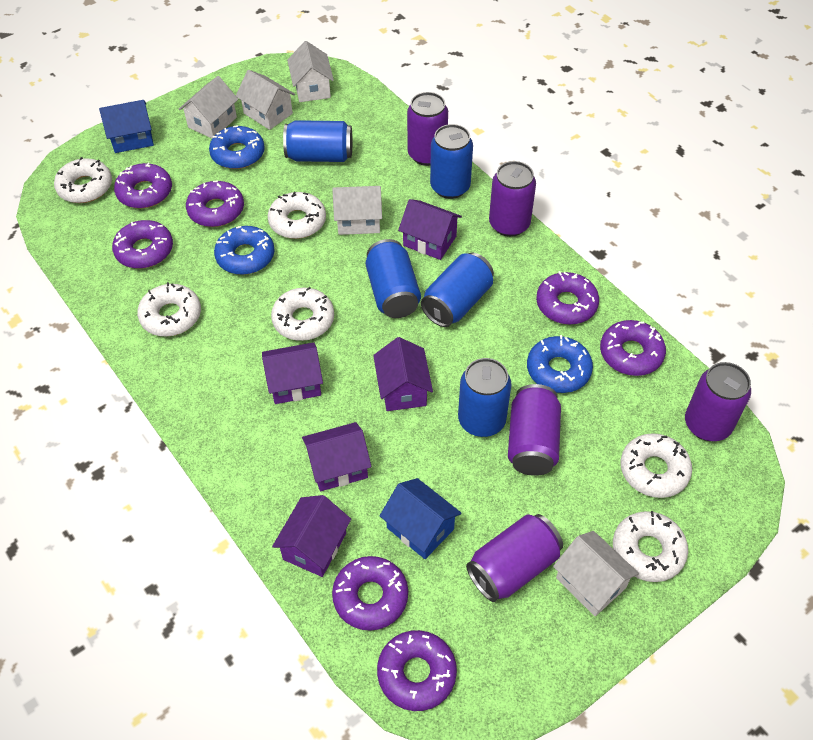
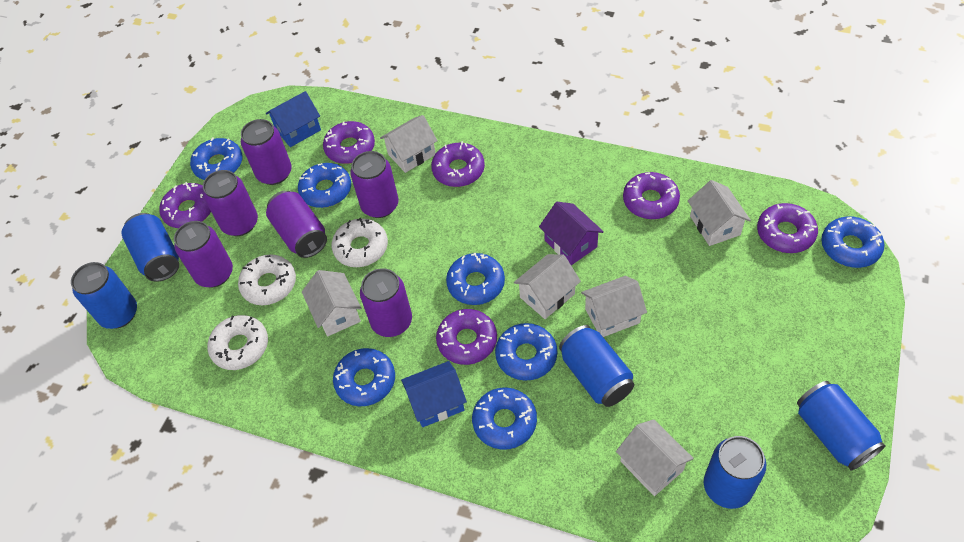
blue donut: [209,125,265,169] [214,226,275,275] [527,335,593,393] = 3 -> [190,137,242,180] [298,163,351,208] [333,348,395,406] [446,253,505,305] [472,388,537,450] [495,323,557,381] [821,216,884,268] = 7
purple can: [407,92,448,166] [466,514,563,602] [489,161,536,237] [508,384,561,476] [685,362,751,441] = 5 -> [174,221,233,288] [203,170,258,236] [241,119,292,185] [266,191,327,258] [350,151,398,218] [360,268,412,337] = 6
purple donut: [112,220,173,269] [114,163,172,208] [186,180,244,227] [332,556,408,631] [377,630,457,711] [536,271,599,325] [600,320,666,376] = 7 -> [159,182,211,228] [323,121,375,164] [431,141,485,187] [436,309,497,365] [623,172,680,219] [757,203,818,253] = 6
purple house: [262,342,323,404] [272,495,351,577] [302,422,372,491] [373,337,433,411] [398,199,462,260] = 5 -> [539,202,604,265] = 1
white donut: [54,157,112,203] [137,282,201,337] [268,192,326,239] [271,287,334,341] [613,511,688,582] [621,433,692,498] = 6 -> [208,315,268,370] [238,254,296,305] [332,218,388,267] = 3
white house: [179,76,238,138] [236,70,295,130] [287,41,334,102] [332,186,382,235] [553,531,639,616] = 5 -> [302,270,361,337] [380,115,438,173] [514,254,581,319] [581,276,647,337] [616,419,694,496] [688,180,751,246] = 6

